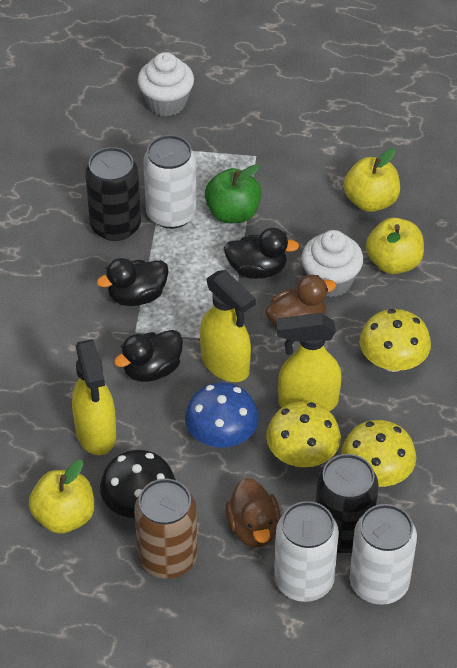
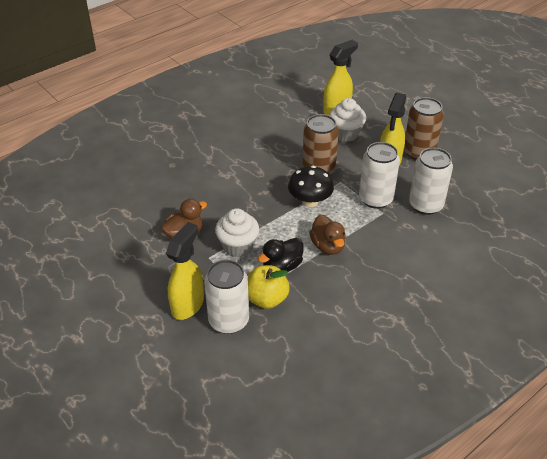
black can: [85,147,141,241] [316,454,379,553] = 2 -> none = 0
black duck: [97,258,169,306] [114,330,183,382] [224,228,299,279] = 3 -> [258,238,304,272] = 1
blue mushroom: [185,382,259,448] = 1 -> none = 0
brown can: [134,479,197,579] = 1 -> [302,114,339,175] [404,97,444,160] = 2
green apple: [205,164,262,223] = 1 -> none = 0
yellow apple: [29,460,94,534] [344,148,400,212] [366,218,424,274] = 3 -> [248,265,290,309] = 1
yellow mushroom: [266,401,341,467] [341,420,416,487] [360,309,431,372] = 3 -> none = 0

